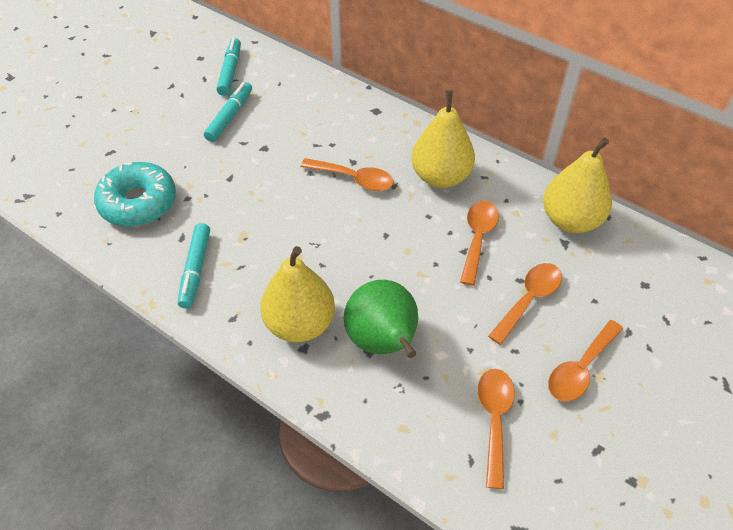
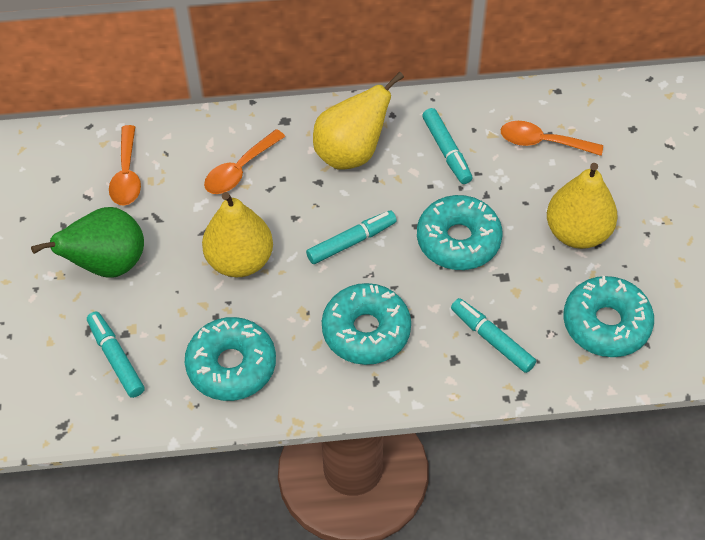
orange spoon: [301,158,394,191] [460,201,499,286] [477,369,515,489] [488,263,562,345] [548,320,623,402] = 5 -> [109,125,141,206] [204,129,285,194] [501,121,603,156] = 3
turquoise donut: [94,162,176,227] = 1 -> [185,317,276,401] [322,283,411,365] [417,195,502,270] [563,276,654,357] = 4
turquoise marker: [178,223,210,309] [204,82,252,142] [216,38,241,96] = 3 -> [87,311,145,398] [306,210,397,264] [422,108,472,184] [451,298,536,373] = 4

